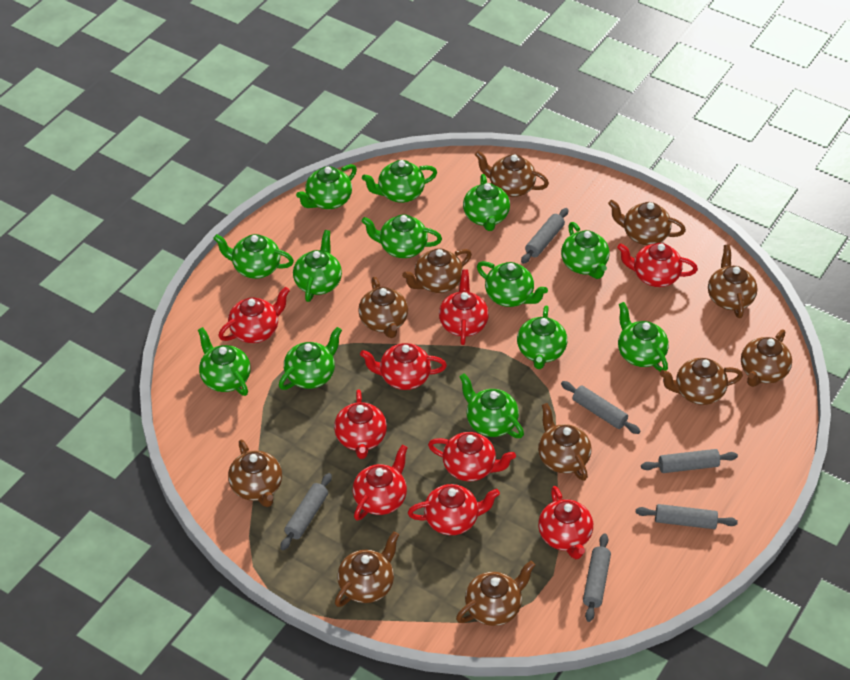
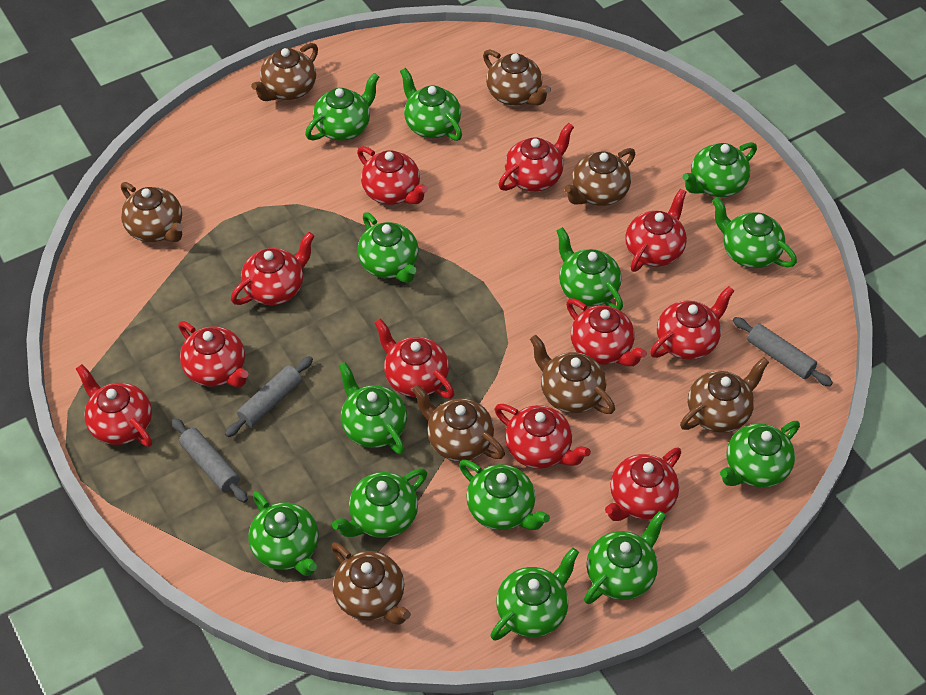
brown teapot: [228,439,282,507] [335,532,399,607] [358,277,408,338] [402,248,472,293] [456,561,535,626] [475,151,549,197] [538,403,592,481] [608,200,686,245] [660,358,743,405] [708,245,757,318] [741,330,792,387] = 11 -> [121,182,183,242] [251,43,318,101] [331,542,411,624] [412,385,505,461] [483,49,551,105] [530,335,615,414] [564,148,636,206] [680,357,769,433] = 8
grey rolling pin: [280,473,332,550] [521,208,568,264] [561,381,640,434] [583,534,611,622] [636,504,738,529] [641,449,738,473] = 6 -> [172,418,248,503] [225,356,313,437] [733,317,833,386] = 3
red teapot: [218,287,290,343] [334,390,387,459] [353,445,408,520] [360,343,447,390] [408,484,500,535] [428,432,516,481] [439,269,489,345] [538,486,593,559] [617,243,698,287] = 9 -> [76,364,152,447] [178,321,248,387] [231,232,315,305] [357,146,428,205] [375,319,455,399] [495,404,591,469] [498,123,574,191] [566,299,647,366] [605,448,681,521] [625,189,687,272] [650,286,734,360] = 11

